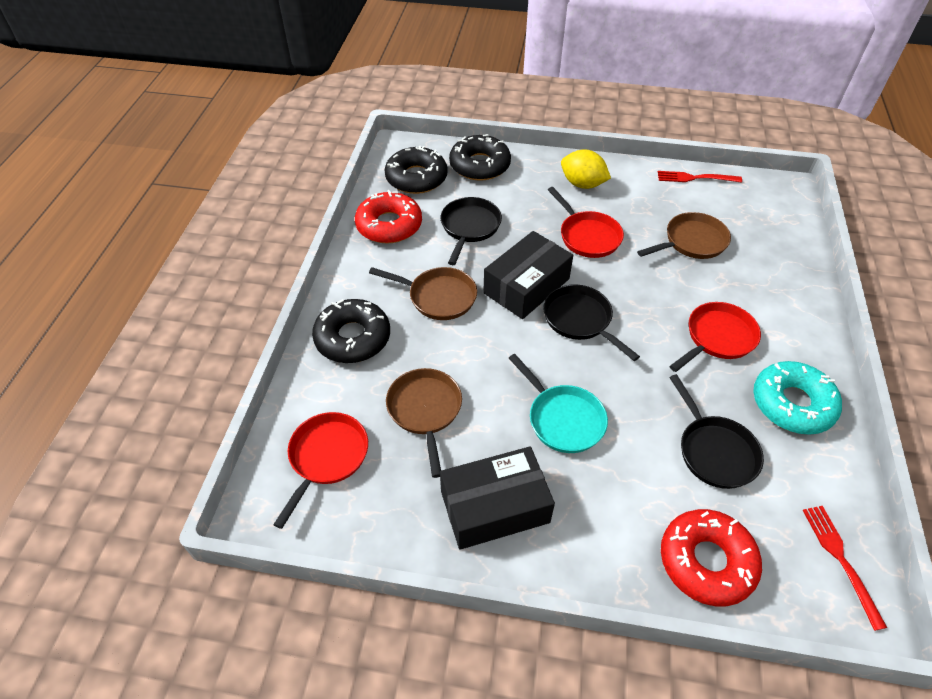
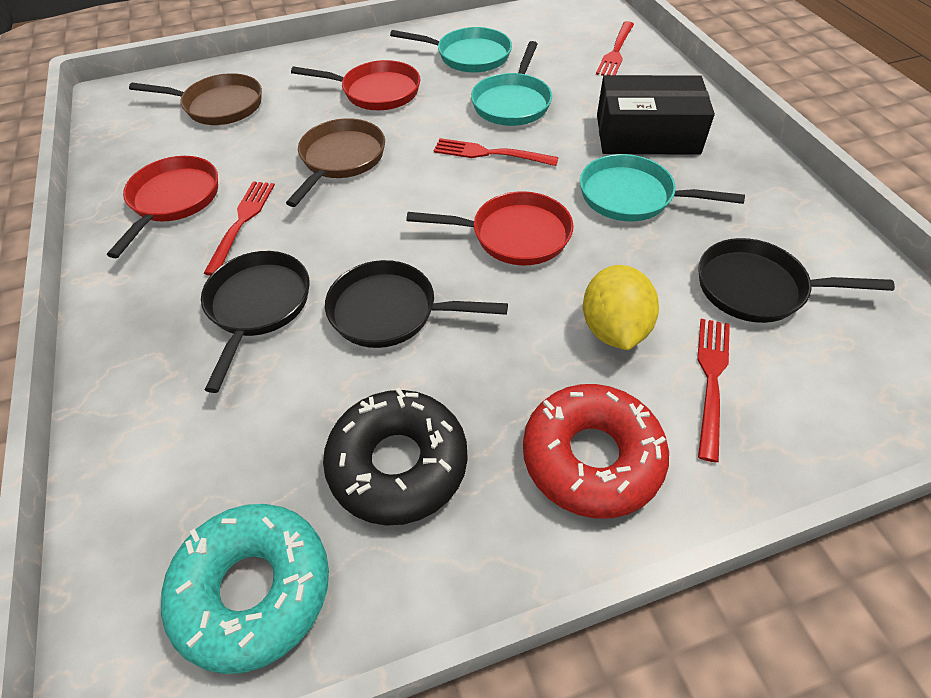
black box: [440,446,555,550] [483,231,573,319] = 2 -> [597,75,715,155] = 1
black donut: [312,299,390,363] [385,146,448,194] [449,134,511,181] = 3 -> [323,388,468,526] = 1
brown pan: [369,267,477,320] [386,368,462,478] [637,212,731,259] = 3 -> [129,73,262,125] [286,118,385,207] = 2
red donut: [355,190,422,244] [661,509,762,606] = 2 -> [523,384,669,519] = 1
red fork: [658,171,742,183] [803,506,887,631] = 2 -> [204,181,275,276] [434,138,559,166] [596,21,634,76] [697,319,730,462] = 4
turquoise pan: [509,354,608,453] = 1 -> [390,27,512,73] [471,41,552,126] [580,154,745,221] = 3

